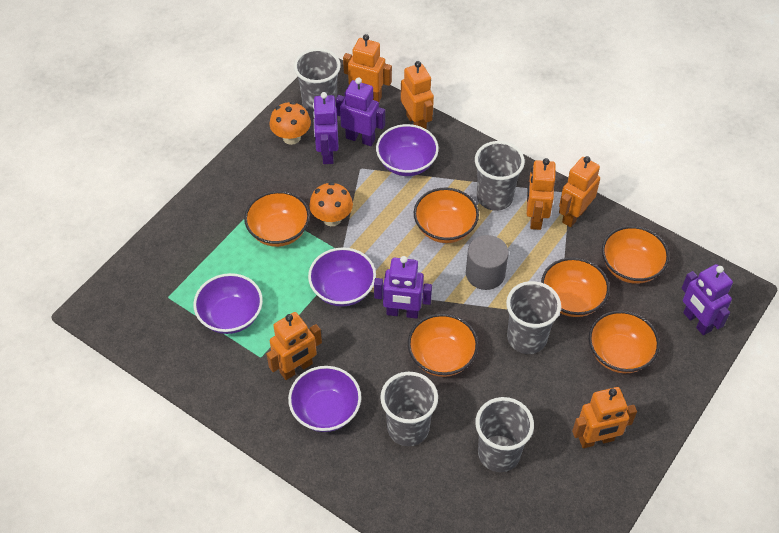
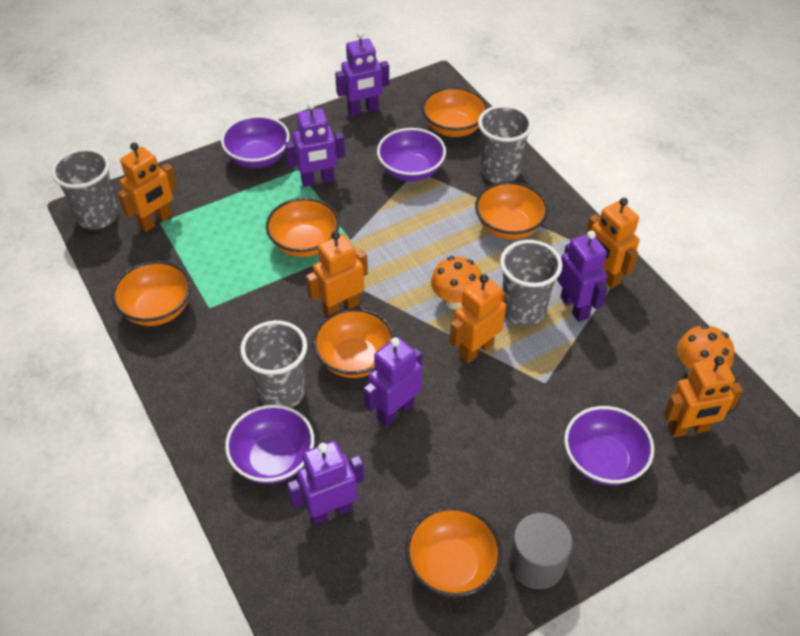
grey cup: [294,48,341,115] [380,372,438,446] [475,141,525,211] [475,397,534,472] [506,281,561,354] = 5 -> [51,148,118,230] [240,320,307,408] [478,105,533,183] [500,240,562,326] = 4
orange robot: [266,312,322,380] [343,34,392,102] [401,61,434,129] [527,158,556,230] [559,156,600,227] [572,387,637,448] = 6 -> [118,142,177,232] [306,231,368,317] [450,274,506,363] [585,198,640,288] [664,356,743,438] = 5
purple robot: [313,92,339,164] [336,77,385,146] [374,256,432,319] [682,264,733,335] = 4 -> [285,102,345,187] [287,441,364,525] [335,31,389,116] [363,337,422,426] [557,231,608,322] = 5

